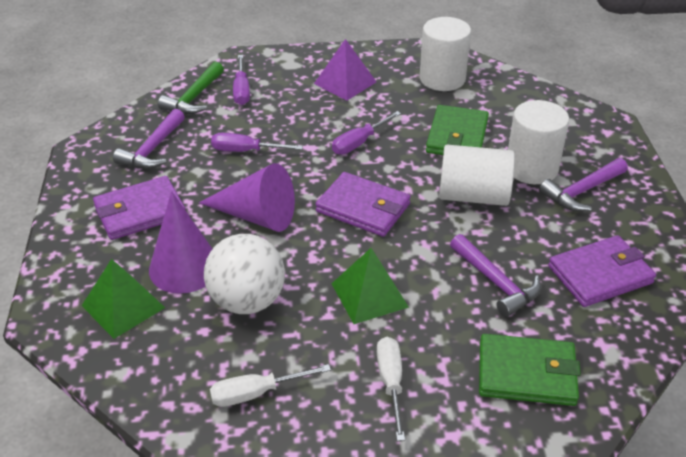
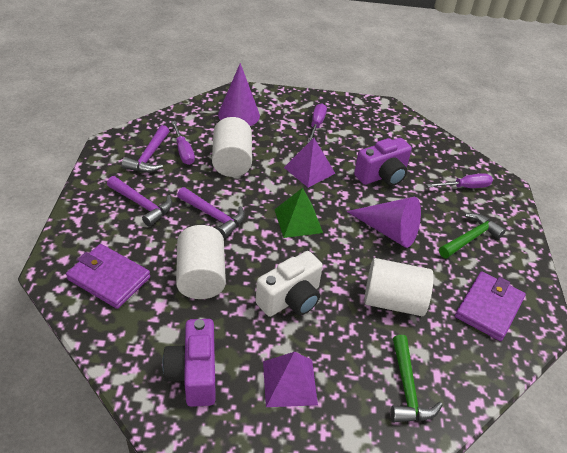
green hammer: [158,62,224,114] = 1 -> [391,335,443,422] [439,213,506,258] = 2
green pyramid: [82,259,165,339] [332,248,409,324] = 2 -> [274,188,323,238] = 1
green wallet: [426,105,489,155] [479,334,581,406] = 2 -> none = 0
purple camera: none = 0 -> [162,319,216,407] [354,138,412,186] = 2
purple pyramid: [314,39,376,101] = 1 -> [263,352,318,407] [284,138,335,188] = 2
purple wallet: [93,176,186,240] [316,172,411,237] [548,235,656,307] = 3 -> [66,244,150,309] [455,271,526,341] = 2
white ball: [204,234,285,314] = 1 -> none = 0
white camera: none = 0 -> [256,251,323,317] = 1
white screwdriver: [210,364,331,407] [377,337,405,441] = 2 -> none = 0

